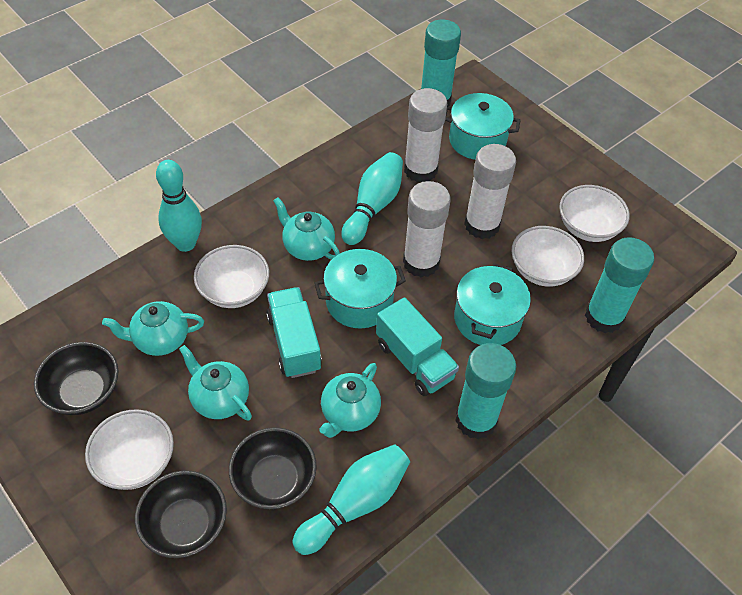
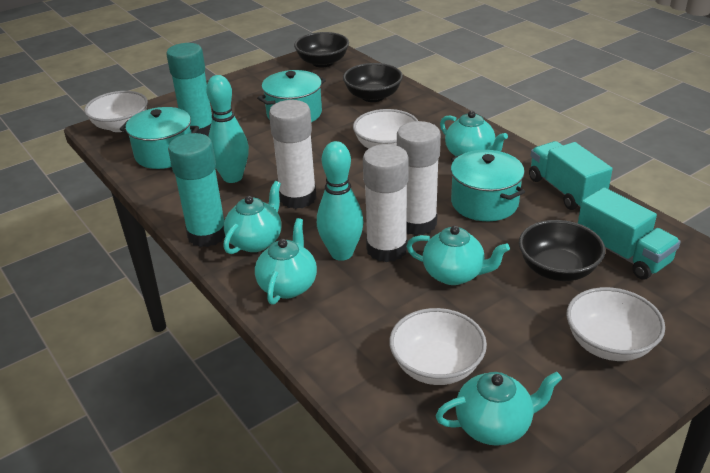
turquoise bowling pin: [156,160,202,252] [293,444,410,555] [341,152,403,245] = 3 -> [206,75,249,183] [317,141,364,261] = 2
turquoise glue stick: [421,20,461,107] [455,343,516,440] [585,237,654,333] = 3 -> [166,43,212,136] [168,133,225,247] = 2
turquoise teapot: [102,301,204,356] [179,345,252,420] [273,197,340,261] [319,363,381,438] = 4 -> [223,181,282,254] [255,218,317,305] [406,226,510,285] [436,372,562,446] [440,111,508,156] = 5

